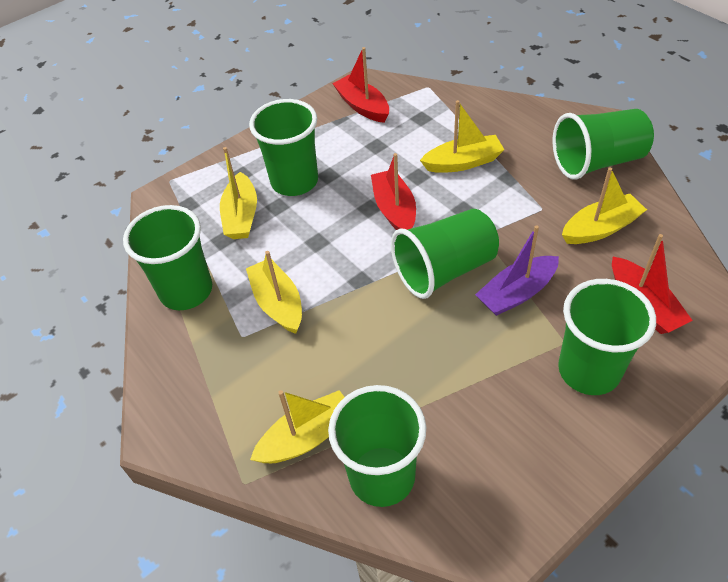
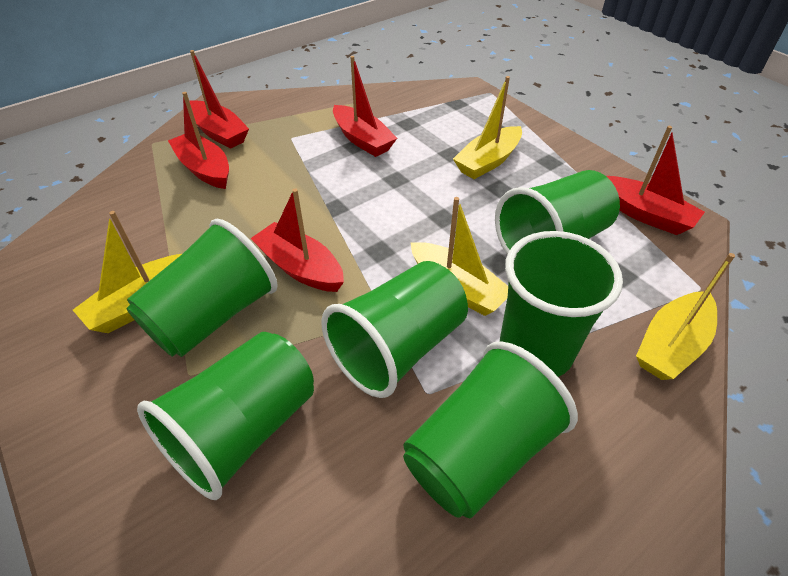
purple boat: [475,225,559,316] = 1 -> none = 0
red boat: [332,47,389,123] [371,153,416,230] [612,234,693,334] = 3 -> [168,92,229,189] [189,50,249,149] [250,189,344,292] [333,56,397,157] [606,126,705,235] = 5
yellow boat: [220,147,257,239] [246,251,302,334] [250,390,345,463] [420,100,504,173] [562,168,647,244] = 5 -> [73,211,182,333] [411,197,508,316] [453,76,522,179] [636,253,735,380] = 4

